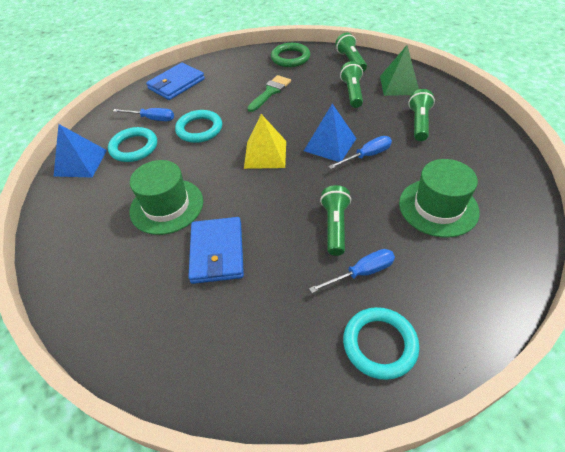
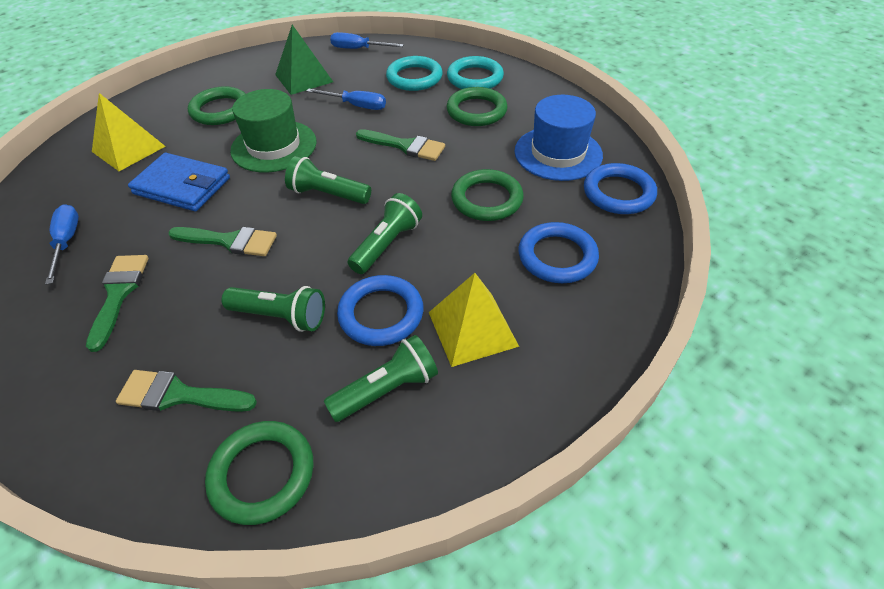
blue hat: none = 0 -> [514,95,603,181] = 1
blue pyramid: [54,124,107,177] [304,104,357,162] = 2 -> none = 0
blue ring: none = 0 -> [337,275,423,346] [518,222,599,283] [584,163,657,214] = 3
blue wallet: [146,63,205,100] [188,217,244,284] = 2 -> [128,153,230,211] = 1
green brush: [247,75,291,112] = 1 -> [86,255,149,352] [116,370,257,412] [168,227,277,256] [356,129,445,161] = 4
green hat: [129,160,203,235] [399,159,480,238] = 2 -> [230,89,317,172] = 1
green ring: [271,43,310,67] = 1 -> [188,86,246,125] [205,421,314,525] [446,87,508,126] [451,169,524,221] = 4
turquoise ring: [108,127,157,162] [175,110,222,143] [343,307,419,380] = 3 -> [386,56,443,91] [447,56,504,89] = 2
yellow pyramid: [244,114,286,169] = 1 -> [92,93,166,171] [429,273,519,367] = 2

